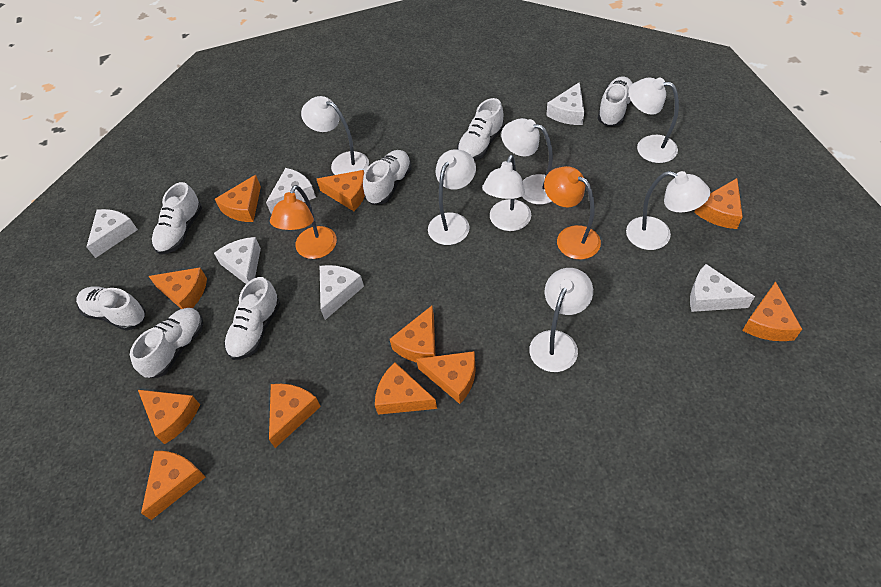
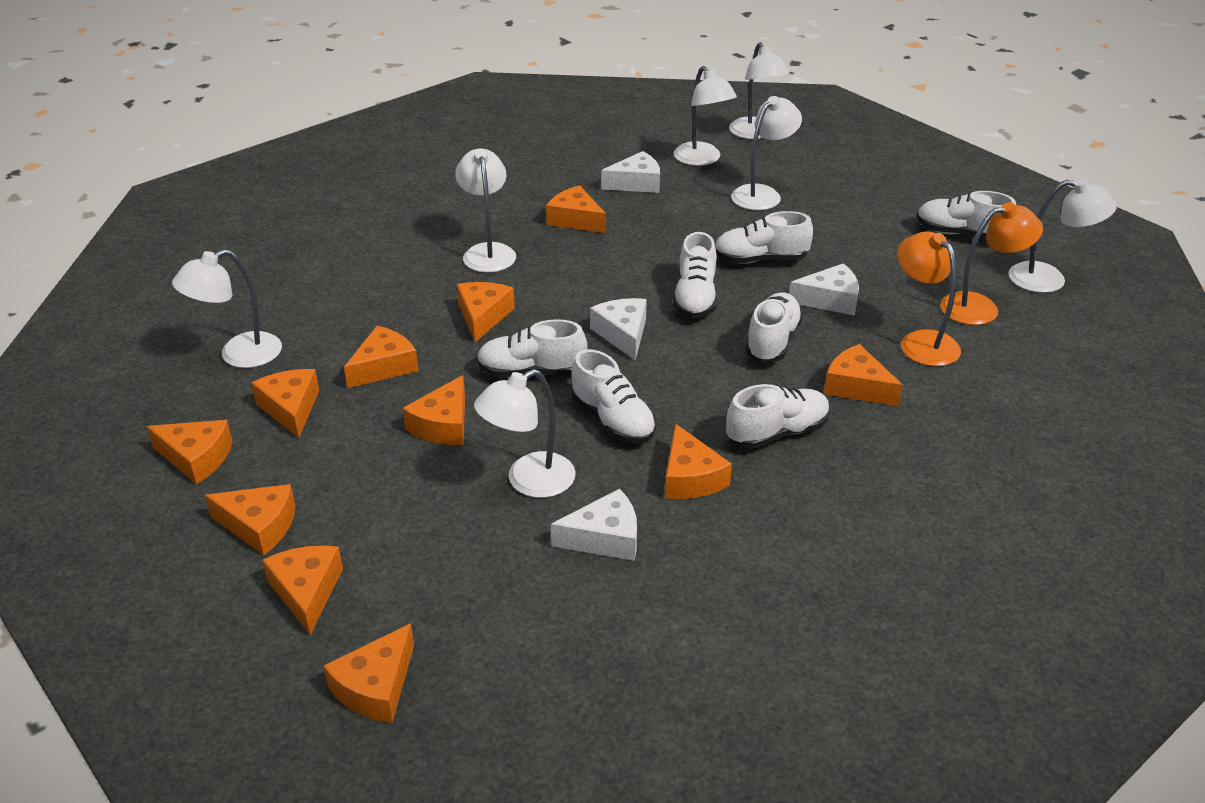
white cheese: [86,209,138,258] [214,237,261,284] [266,168,316,214] [320,265,364,320] [546,82,584,125] [690,264,755,312] = 6 -> [551,489,637,561] [590,298,647,360] [601,151,660,193] [789,263,859,316] = 4

